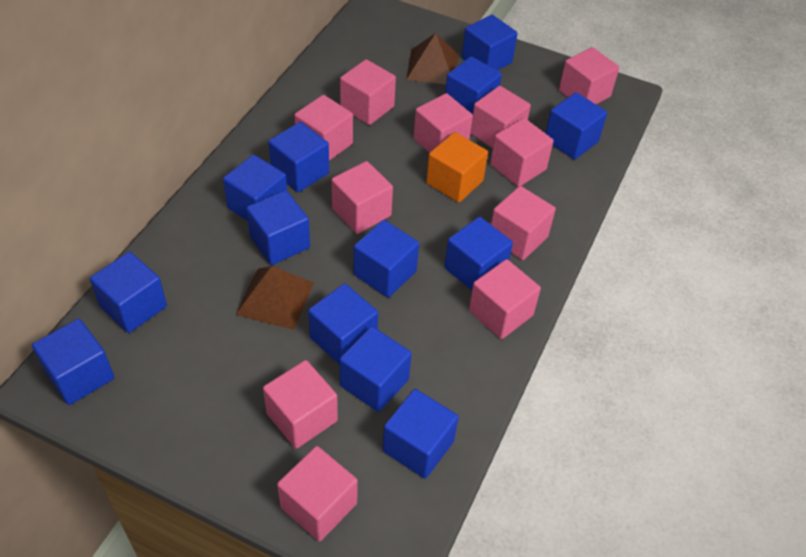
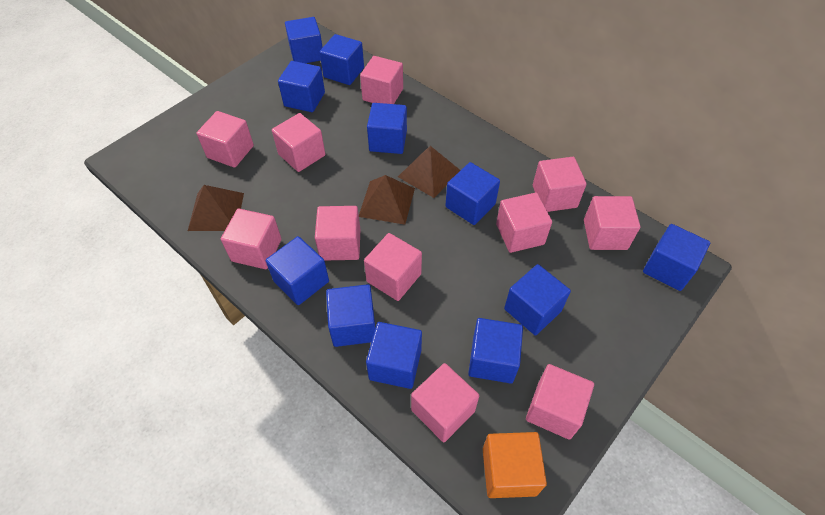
blue cube: [32,319,114,405] [90,252,167,333] [223,155,287,221] [246,190,310,265] [268,122,329,192] [308,283,378,365] [340,326,412,412] [354,220,419,298] [382,389,459,479] [444,217,513,290] [445,57,502,114] [462,15,518,71] [546,92,607,159] = 13 -> [266,236,329,305] [278,61,325,112] [285,17,323,63] [320,34,364,85] [326,284,375,347] [366,322,422,389] [367,103,407,154] [445,162,500,225] [468,318,523,384] [504,264,571,335] [643,224,710,291] = 11
brown pyramid: [236,266,314,330] [406,33,458,84] = 2 -> [188,185,244,231] [359,175,415,225] [398,146,461,198] = 3

